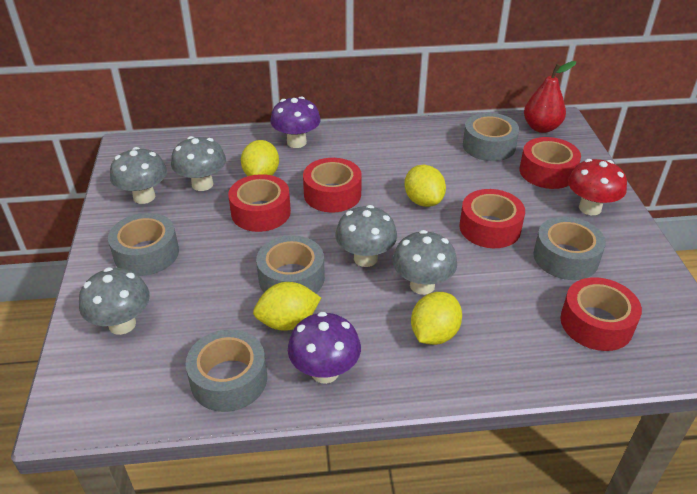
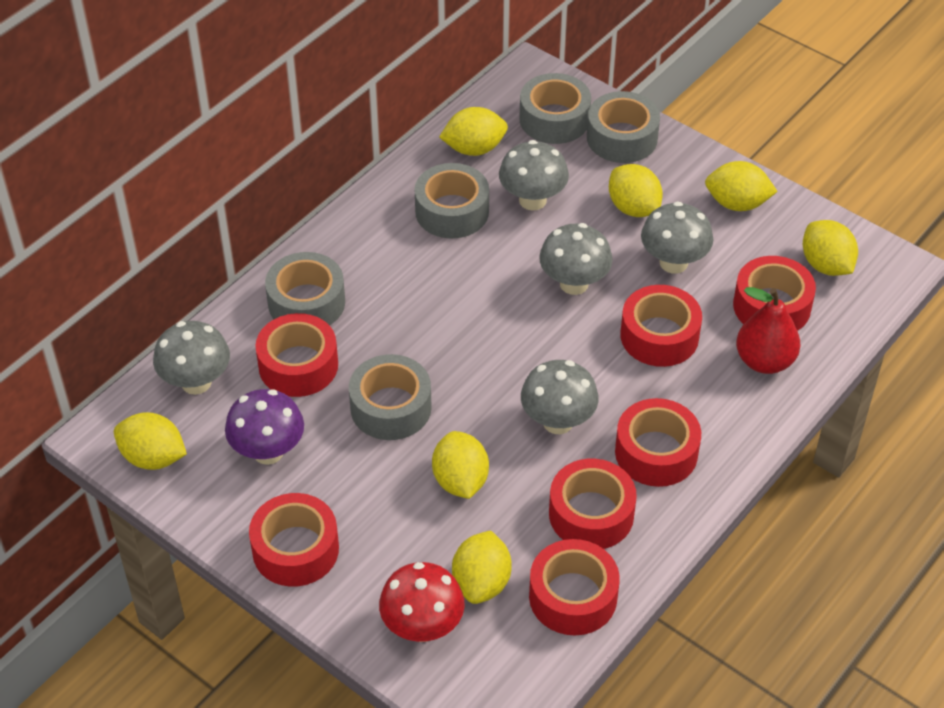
purple mushroom: [270,97,321,148] [288,312,361,384] = 2 -> [225,389,304,465] = 1
red tape: [228,174,291,232] [303,158,362,212] [460,189,525,248] [520,137,581,189] [560,277,642,351] = 5 -> [249,493,339,587] [256,313,338,397] [529,539,620,635] [549,459,637,549] [615,398,701,487] [620,285,702,367] [733,256,816,331] = 7
yellow lemon: [241,140,279,176] [253,282,321,331] [404,165,446,207] [411,292,462,345] = 4 -> [114,412,187,470] [432,431,489,499] [439,107,508,156] [452,530,512,604] [609,164,663,217] [705,161,778,211] [803,220,858,276] = 7

